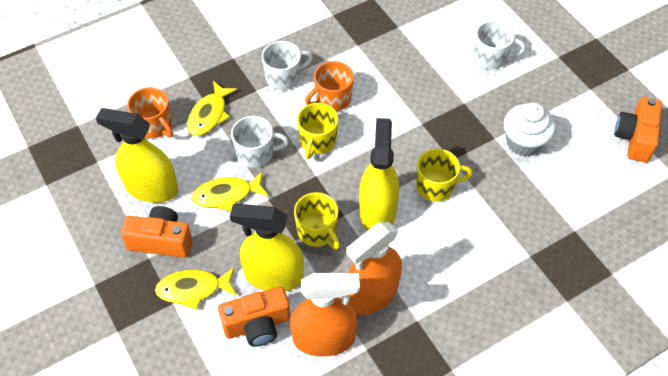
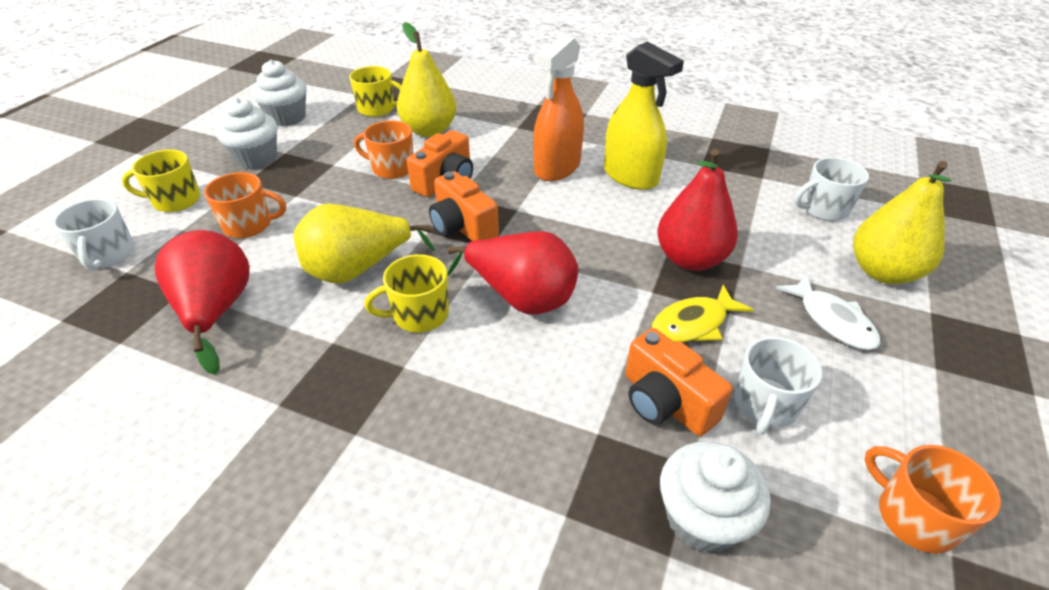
orange mug: [127,87,173,138] [305,61,354,111] = 2 -> [204,172,286,238] [354,120,414,179] [864,445,1001,554] = 3
orange spray bottle: [290,273,360,357] [346,222,402,315] = 2 -> [533,35,584,181] = 1
red pear: none = 0 -> [155,230,250,375] [447,231,578,315] [657,149,738,271] = 3
white cupcake: [504,102,556,157] = 1 -> [216,97,277,169] [252,60,307,126] [660,441,771,554] = 3
white fish: none = 0 -> [775,274,881,350] = 1
yellow fish: [155,267,237,310] [187,81,238,136] [192,171,269,211] = 3 -> [652,285,753,343] = 1
yellow pear: none = 0 -> [294,204,435,284] [397,22,456,137] [853,161,952,284] = 3
yellow spray bottle: [96,108,178,203] [230,204,304,291] [359,118,399,231] = 3 -> [604,41,684,190] = 1

